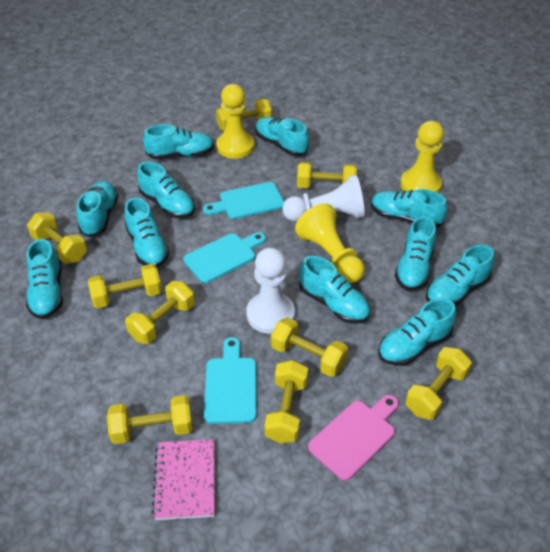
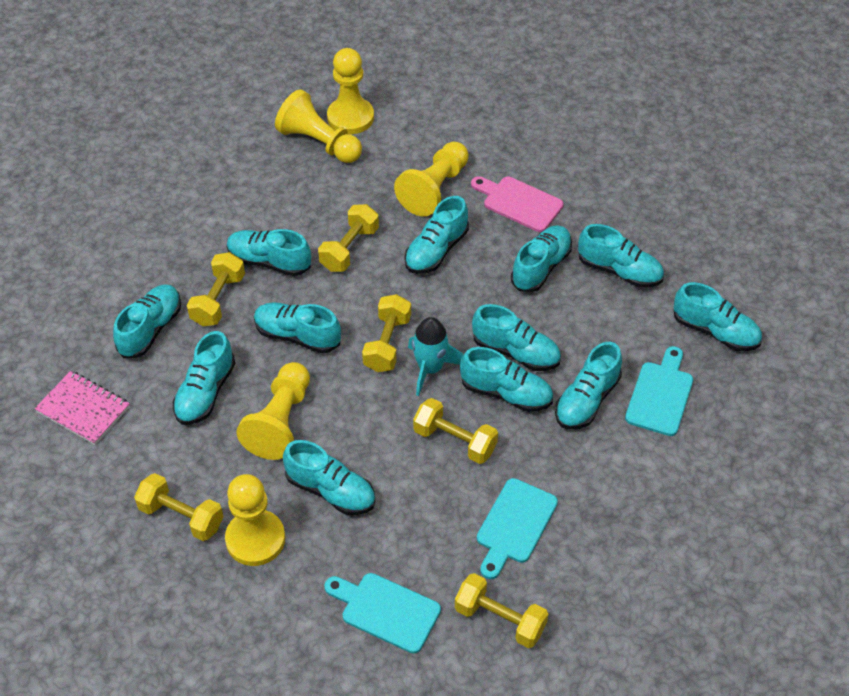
turquoise rocket: none = 0 -> [408,317,463,396] = 1
turquoise shoe: [26,239,63,319] [76,180,118,237] [124,197,169,268] [137,161,195,218] [143,124,214,159] [255,117,309,156] [299,256,370,323] [371,189,447,228] [378,298,456,366] [395,216,436,291] [426,244,494,307] = 11 -> [113,284,181,358] [173,331,235,425] [227,229,311,276] [254,302,341,353] [283,440,375,515] [405,196,469,274] [460,347,553,412] [472,304,561,371] [511,225,572,292] [555,342,622,429] [578,224,664,288] [674,282,762,351] = 12
white pawn: [246,248,295,334] [282,175,365,222] = 2 -> none = 0
yellow dumbbell: [27,212,87,264] [88,264,162,308] [107,395,192,444] [125,281,195,344] [216,99,272,131] [265,360,308,444] [271,317,348,377] [297,162,357,188] [405,347,472,420] = 9 -> [134,473,224,541] [187,252,245,326] [318,204,379,272] [362,294,411,372] [413,398,498,464] [455,573,548,648] = 6
yellow pawn: [216,84,255,159] [295,203,365,283] [400,121,444,193] = 3 -> [225,474,285,566] [236,362,310,460] [275,89,362,163] [327,48,374,134] [394,142,469,216] = 5

